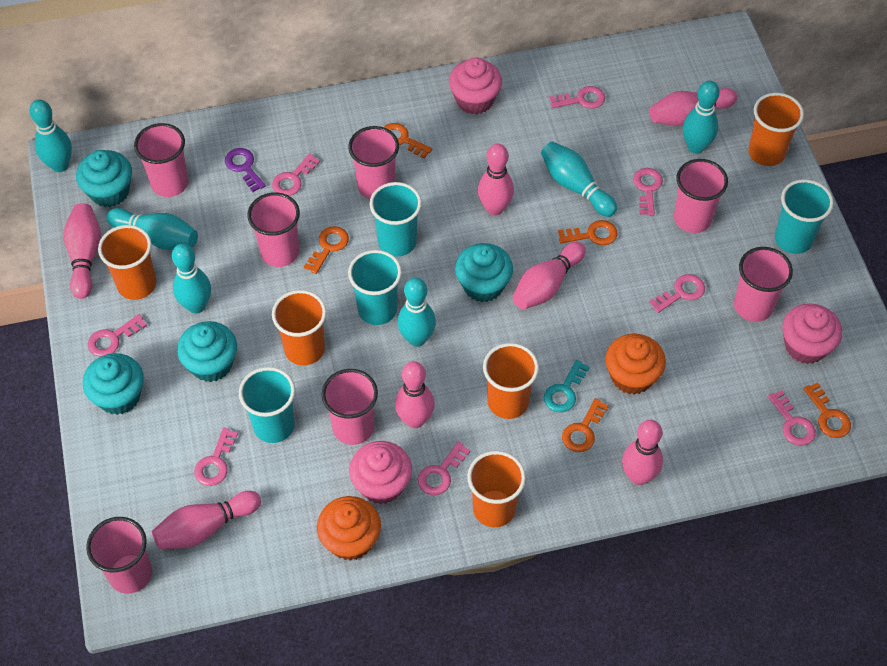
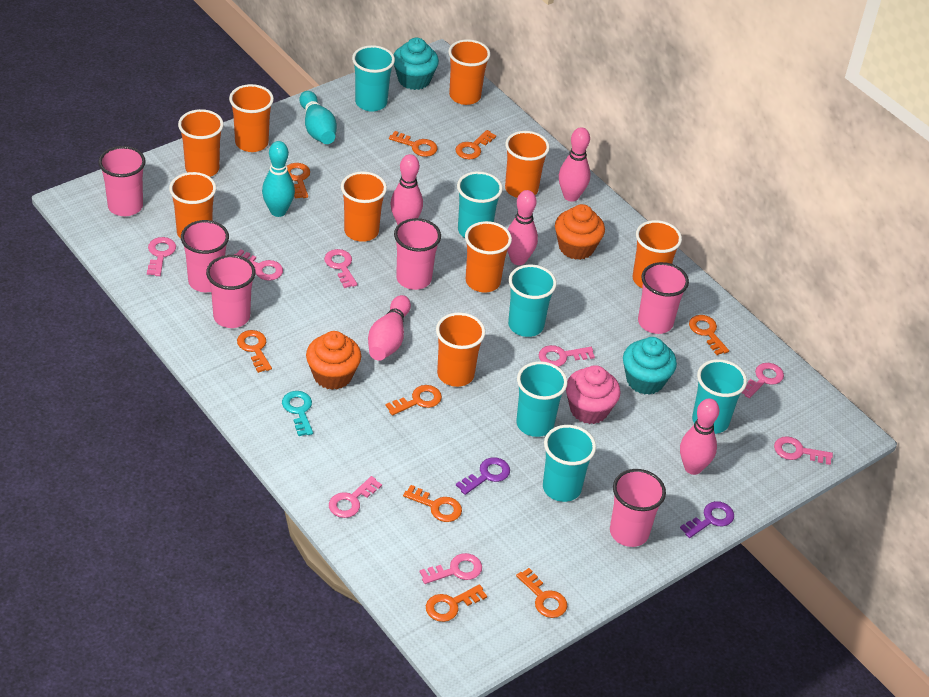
orange cup: [98,225,156,300] [272,290,326,366] [467,451,526,527] [483,343,539,419] [748,93,804,166] = 5 -> [169,172,216,238] [178,109,224,177] [229,84,274,152] [341,171,387,242] [436,313,485,387] [448,39,491,105] [465,221,512,292] [505,131,550,198] [633,220,682,288] = 9
orange key: [304,226,349,274] [384,123,433,159] [558,220,618,245] [562,398,609,452] [803,382,851,438] = 5 -> [237,330,272,373] [287,163,310,198] [386,385,442,416] [389,131,438,157] [403,485,462,522] [426,585,487,622] [455,130,496,159] [516,568,567,618] [689,315,729,355] = 9
pink bowling pin: [63,203,101,299] [152,491,261,549] [395,361,435,428] [478,143,514,216] [512,242,586,309] [622,420,663,485] [650,88,738,126] = 7 -> [368,295,411,361] [391,154,423,225] [507,190,538,265] [559,127,590,202] [680,398,719,475] = 5
pink cup: [86,517,152,594] [134,123,188,197] [247,192,300,267] [321,369,378,445] [348,126,399,199] [674,159,728,233] [734,247,793,322] = 7 -> [99,146,146,216] [181,220,229,292] [206,255,255,328] [394,218,441,290] [610,469,666,547] [638,262,689,334] = 6
pink cupcake: [349,441,412,504] [449,57,502,114] [782,303,842,364] = 3 -> [566,365,621,424] = 1
purple key: [225,148,266,192] = 1 -> [456,457,510,495] [680,501,734,538] = 2
turquoise bowling pin: [29,99,72,172] [106,208,198,250] [172,244,211,314] [398,278,436,347] [541,141,617,217] [683,81,720,154] = 6 -> [262,141,295,217] [299,91,337,144] = 2
turquoise cup: [239,367,295,443] [348,250,402,325] [369,182,422,257] [775,179,834,254] = 4 -> [352,45,395,112] [457,171,503,238] [508,265,557,337] [516,361,567,437] [543,425,596,502] [692,359,747,434] = 6
turquoise cupcake: [76,150,132,207] [83,353,144,415] [177,321,237,382] [455,243,513,302] = 4 -> [394,38,439,90] [623,337,677,395] = 2

